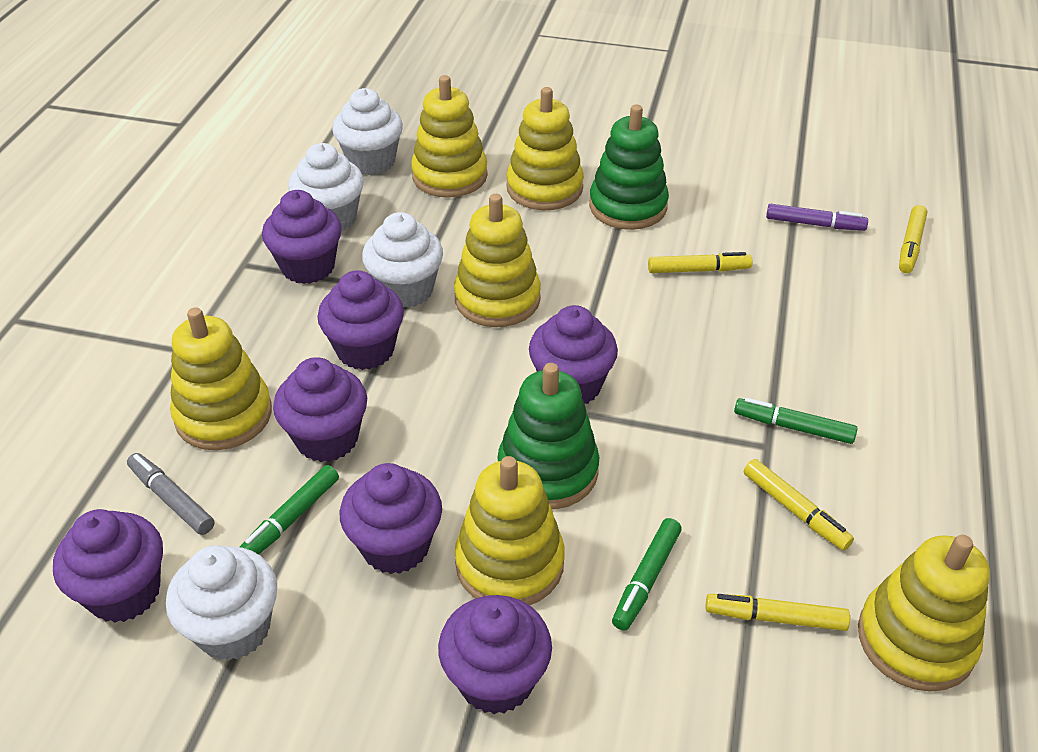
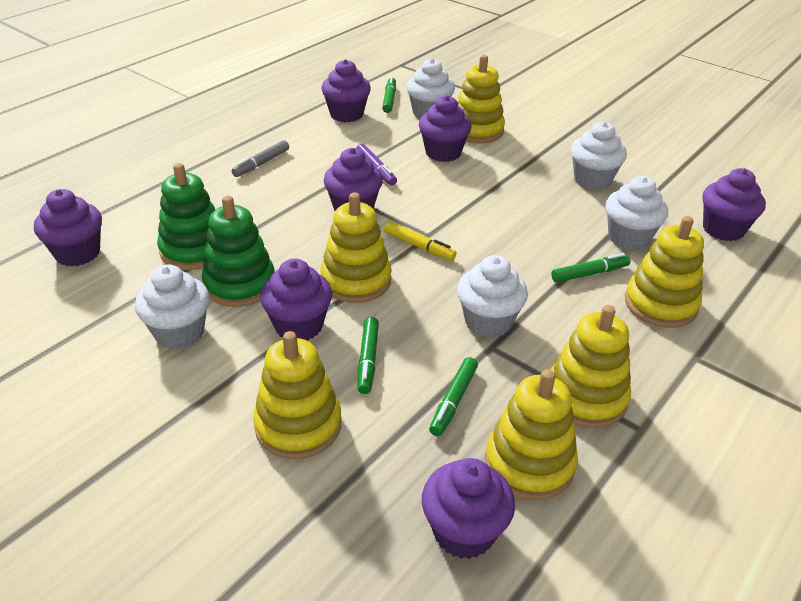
green marker: [240,465,339,555] [612,518,682,631] [734,398,857,444] = 3 -> [358,317,379,394] [382,77,396,113] [429,357,478,436] [551,253,631,283] = 4
white cupcake: [166,545,277,661] [288,143,364,231] [332,88,403,175] [362,212,443,308] = 4 -> [135,265,210,349] [406,58,455,119] [457,255,528,338] [571,121,627,190] [606,176,668,250] = 5
yellow marker: [648,252,753,273] [706,594,850,631] [744,459,854,551] [899,205,927,273] = 4 -> [384,221,457,261] = 1

